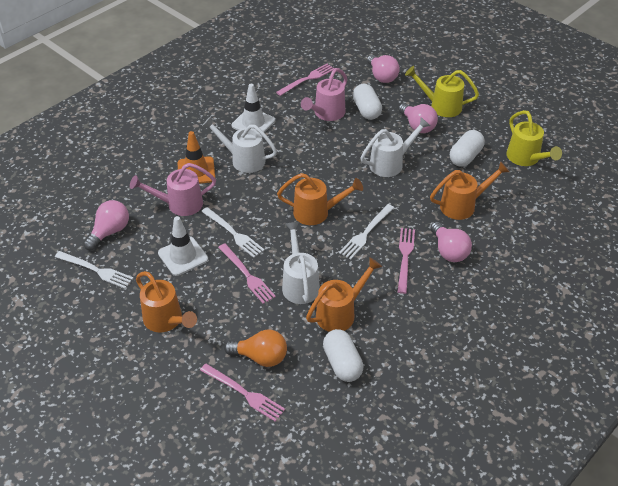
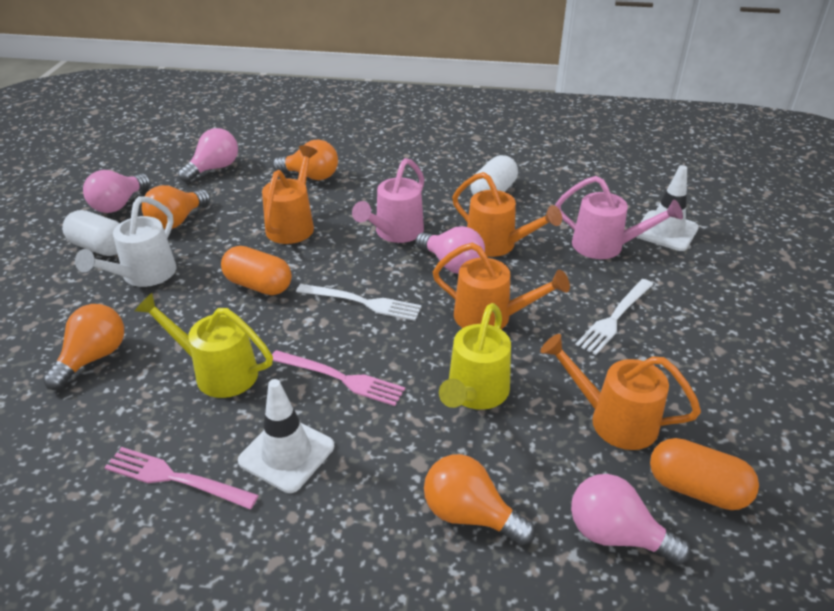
orange capsule: none = 0 -> [221,246,292,295] [650,438,759,510] = 2
orange light bulb: [224,329,287,367] = 1 -> [43,304,124,390] [142,185,210,230] [272,139,338,180] [424,454,535,545] = 4
orange traffic cone: [178,131,215,184] = 1 -> none = 0
pink fork: [200,364,285,422] [218,243,276,304] [276,64,334,96] [397,228,415,294] = 4 -> [104,447,259,509] [272,350,405,406] = 2
white capsule: [323,329,363,382] [353,84,382,120] [450,130,485,167] = 3 -> [62,210,120,256] [471,155,518,195] = 2
white fork: [55,251,134,289] [201,207,265,258] [339,204,394,259] = 3 -> [296,284,422,321] [575,279,653,355] = 2
white watering can: [202,116,277,173] [282,222,320,304] [360,117,430,177] = 3 -> [75,196,177,287] = 1

